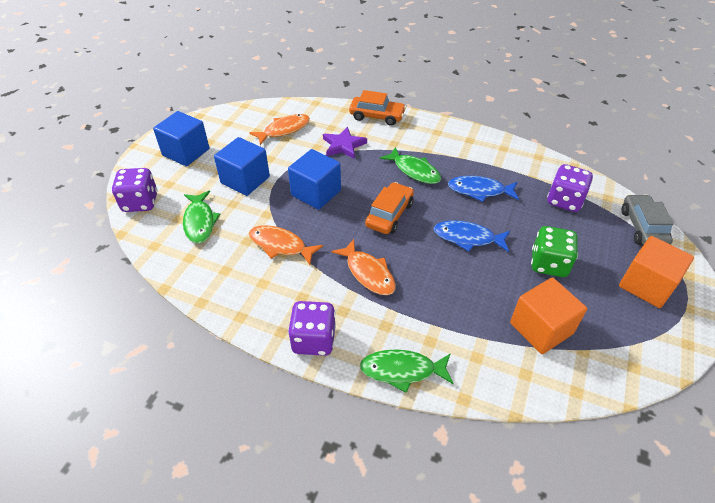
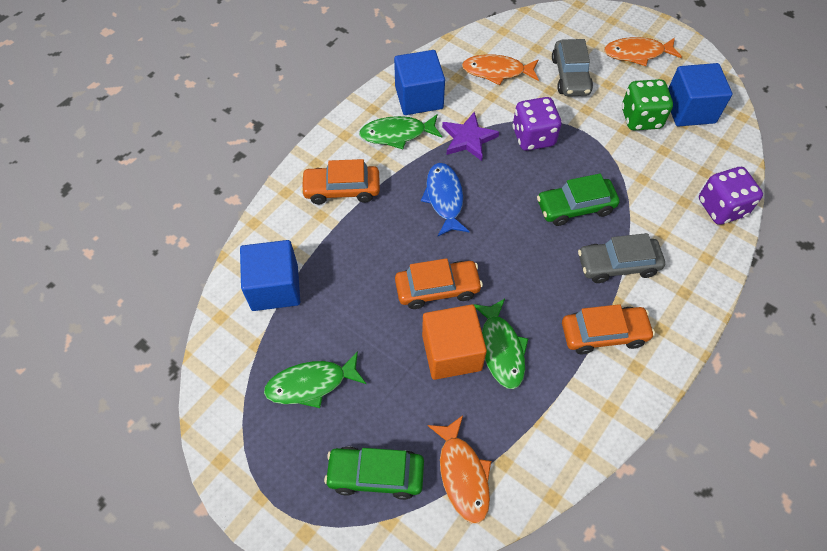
blue fish: [434,220,510,252] [448,176,519,202] = 2 -> [421,163,470,236] = 1
green car: none = 0 -> [324,446,424,500] [537,174,620,226] = 2
grey car: [621,194,673,245] = 1 -> [552,39,593,96] [578,233,665,283] = 2
orange car: [349,90,406,126] [365,182,414,234] = 2 -> [301,159,380,204] [395,258,483,309] [562,304,655,354] = 3
orange cube: [510,277,587,354] [619,236,694,308] = 2 -> [422,304,487,380] = 1
purple dice: [112,168,158,212] [288,301,336,356] [547,164,593,212] = 3 -> [512,97,562,151] [699,167,763,225] = 2

